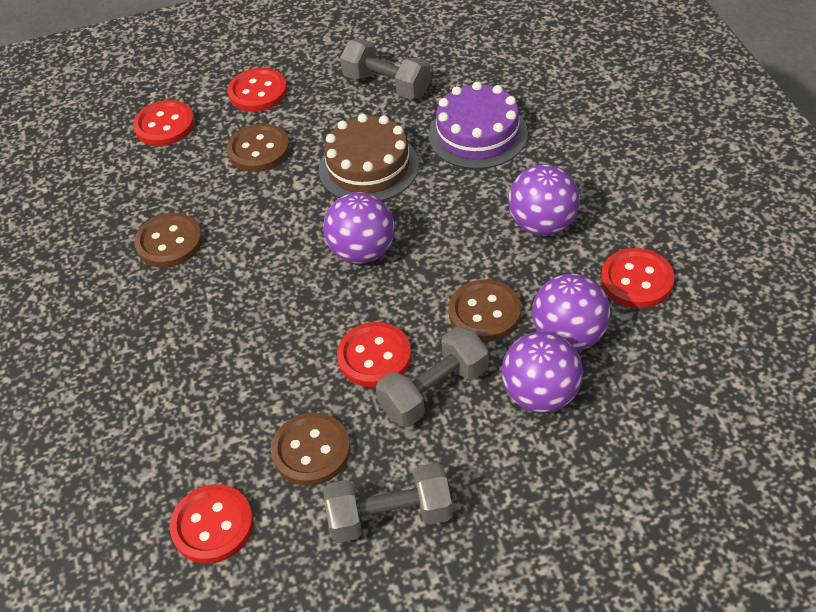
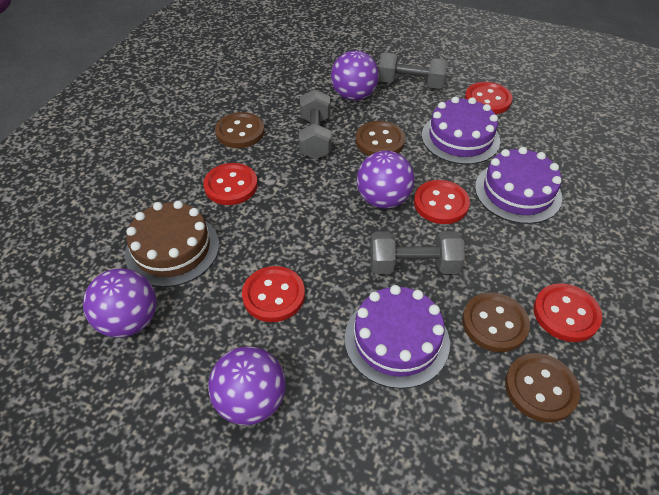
purple cake: [429,81,528,169] = 1 -> [345,285,450,389] [422,97,500,165] [475,147,562,224] = 3

